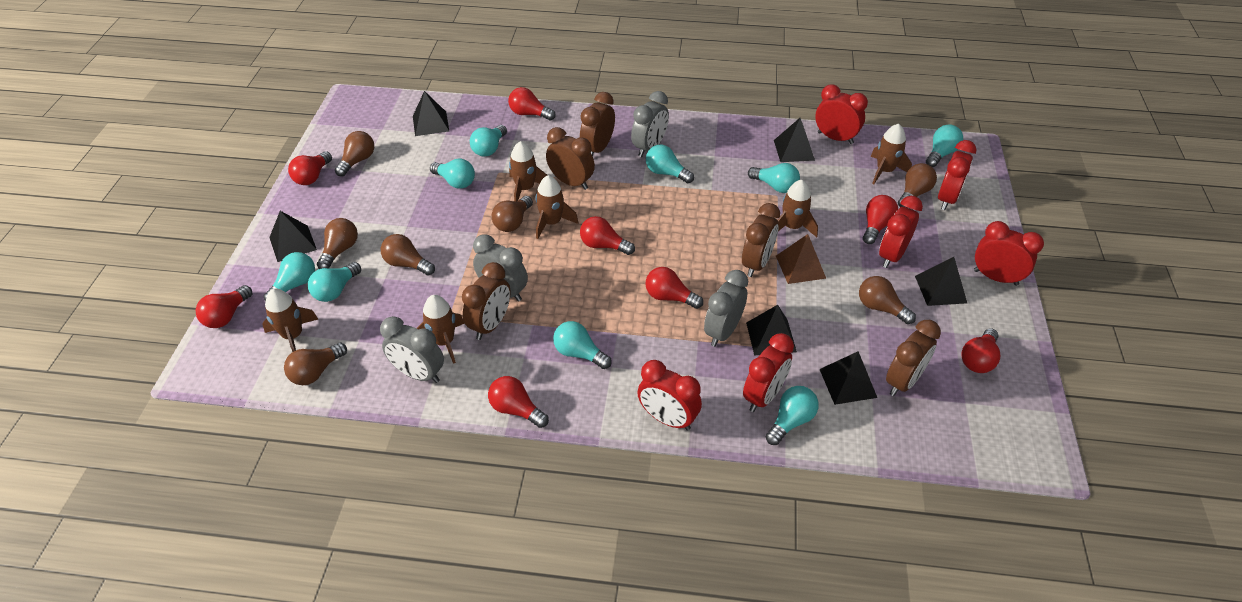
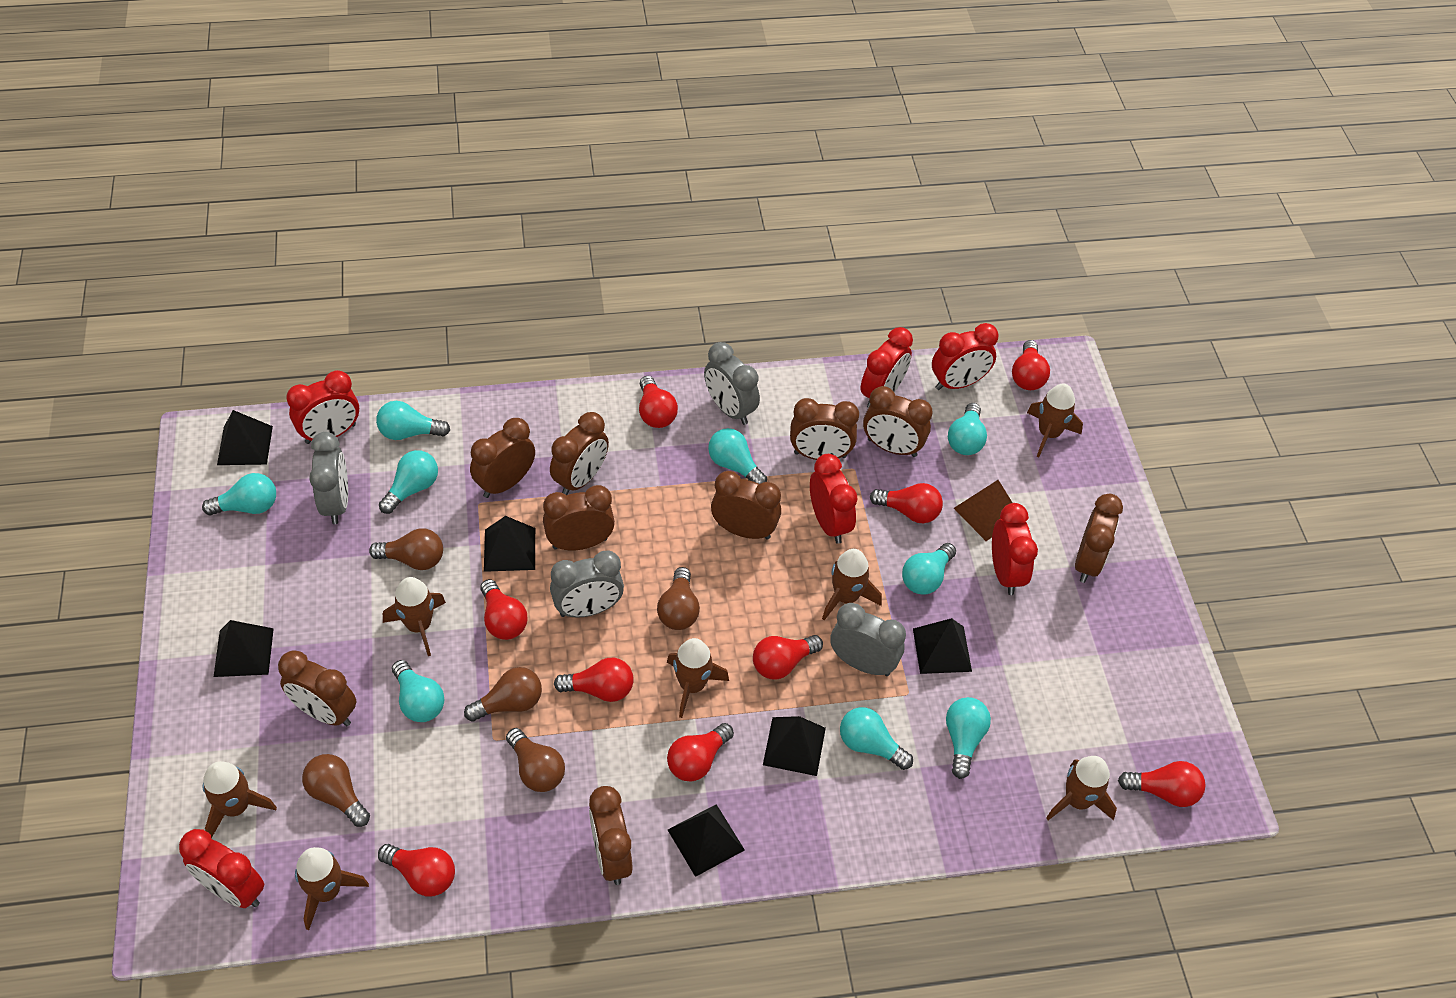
brown clock: [462,262,511,340] [546,127,595,190] [580,92,615,156] [742,203,780,277] [886,320,941,396] = 5 -> [278,650,356,726] [470,418,535,498] [543,485,615,550] [550,412,609,495] [589,786,633,885] [711,471,781,540] [790,398,859,460] [863,386,933,457] [1075,494,1123,583] = 9
brown light bulb: [284,343,347,385] [317,218,358,269] [335,131,374,176] [381,234,435,276] [492,196,533,232] [859,276,916,324] [898,163,937,208] = 7 -> [302,754,370,827] [369,528,443,570] [464,667,542,722] [506,728,565,792] [657,567,700,630] = 5
brown rocket: [262,289,318,352] [416,295,465,364] [509,141,547,201] [535,175,579,239] [778,180,818,237] [871,124,912,184] = 6 -> [202,761,277,838] [295,847,369,930] [383,577,446,656] [667,638,729,718] [822,549,882,620] [1027,384,1083,457] [1046,756,1117,820] = 7
red light bulb: [196,285,252,328] [288,151,332,185] [488,376,549,428] [508,87,556,121] [580,216,635,255] [645,267,703,309] [863,195,898,244] [961,328,1000,373] = 8 -> [378,844,455,896] [480,579,528,640] [554,658,634,702] [639,376,678,428] [667,723,734,782] [753,635,823,679] [870,483,943,523] [1012,340,1050,390] [1118,761,1206,807] = 9

